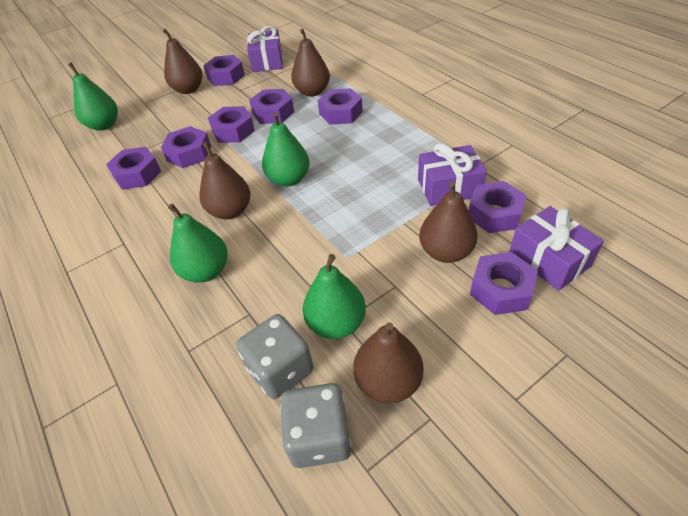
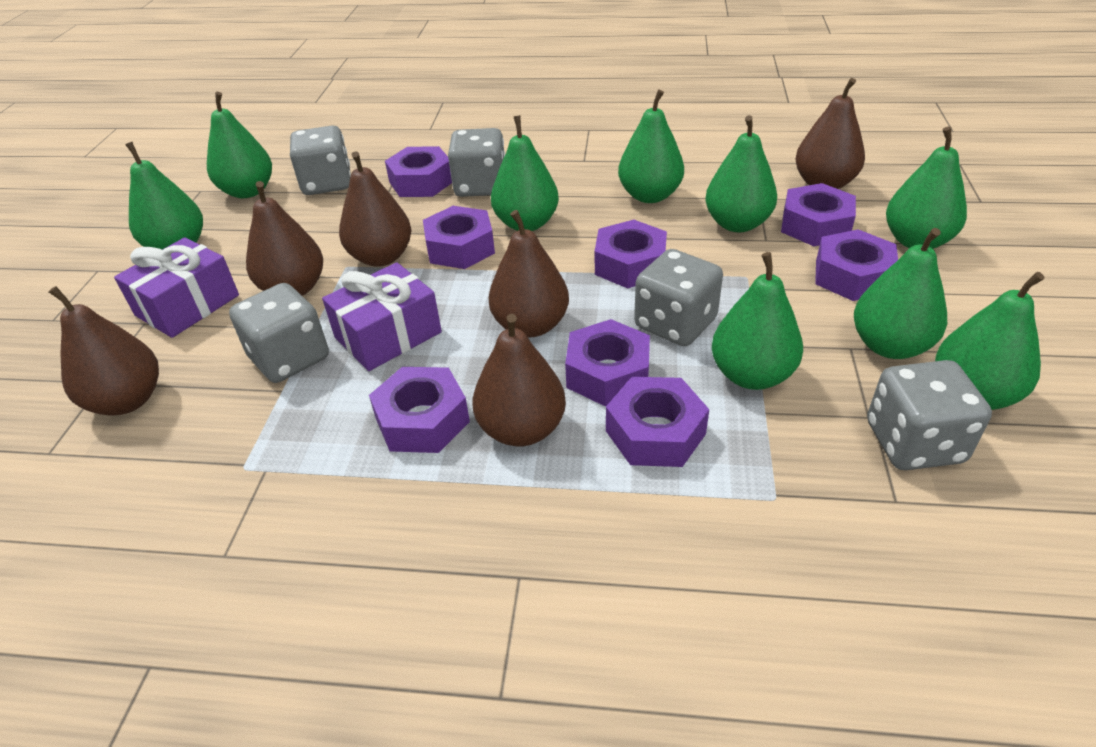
brown pear: [163,29,202,94] [199,141,250,220] [291,28,330,97] [353,322,424,404] [419,182,478,263] = 5 -> [49,286,159,416] [246,181,323,296] [339,151,411,267] [473,314,566,446] [489,210,569,338] [795,78,865,189] = 6
green pear: [68,62,118,131] [168,204,228,283] [262,112,310,186] [303,254,366,339] = 4 -> [125,142,203,249] [207,92,272,198] [491,115,559,231] [618,89,684,203] [705,115,777,232] [712,252,803,390] [854,228,947,359] [886,127,967,249] [935,272,1045,410] = 9
grey dice: [236,314,314,399] [280,383,351,468] = 2 -> [229,283,329,383] [290,125,351,195] [448,128,505,197] [634,249,723,346] [867,360,992,470] = 5
purple gift: [247,26,283,72] [418,143,487,206] [509,206,604,291] = 3 -> [114,237,239,338] [322,262,442,371] = 2

